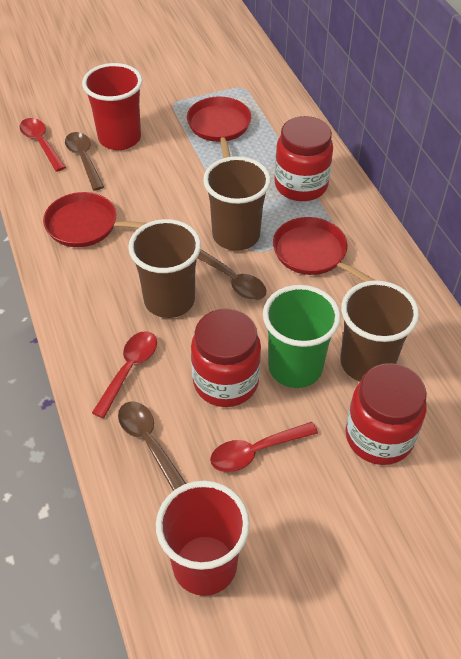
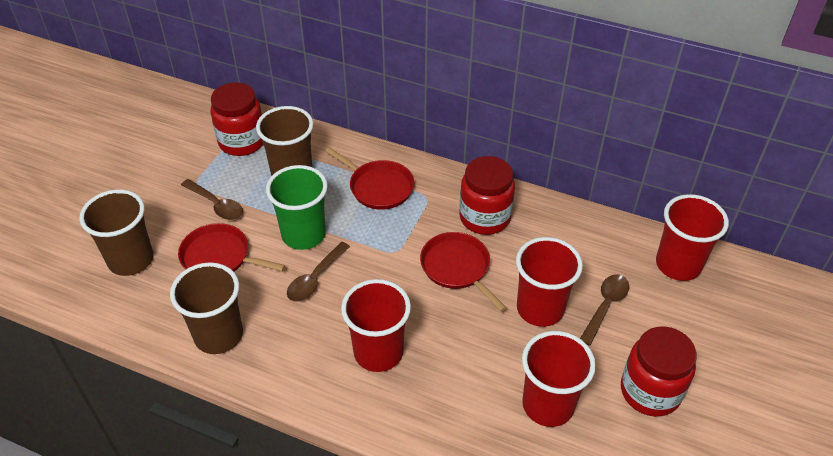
red cup: [82,63,142,150] [156,481,250,596] = 2 -> [341,279,411,372] [516,237,583,327] [522,331,596,427] [656,194,729,281] = 4
red spoon: [20,118,66,172] [92,331,157,418] [210,422,318,472] = 3 -> none = 0

